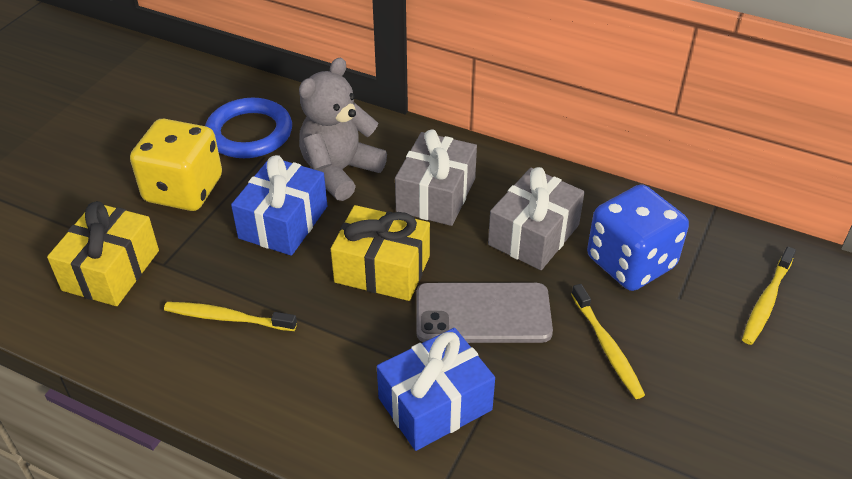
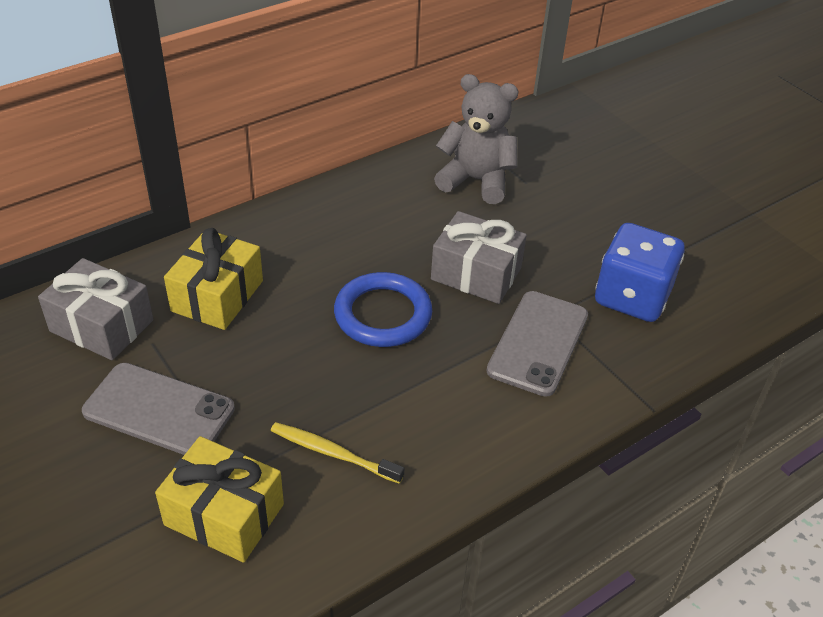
blue gift: [231,155,327,256] [377,328,495,451] = 2 -> none = 0
grey phone: [416,283,553,343] = 1 -> [82,363,235,455] [486,291,588,397] = 2
yellow dice: [130,119,222,211] = 1 -> none = 0
yellow toothbrush: [164,302,297,331] [571,284,645,399] [742,246,796,345] = 3 -> [271,422,405,484] = 1

